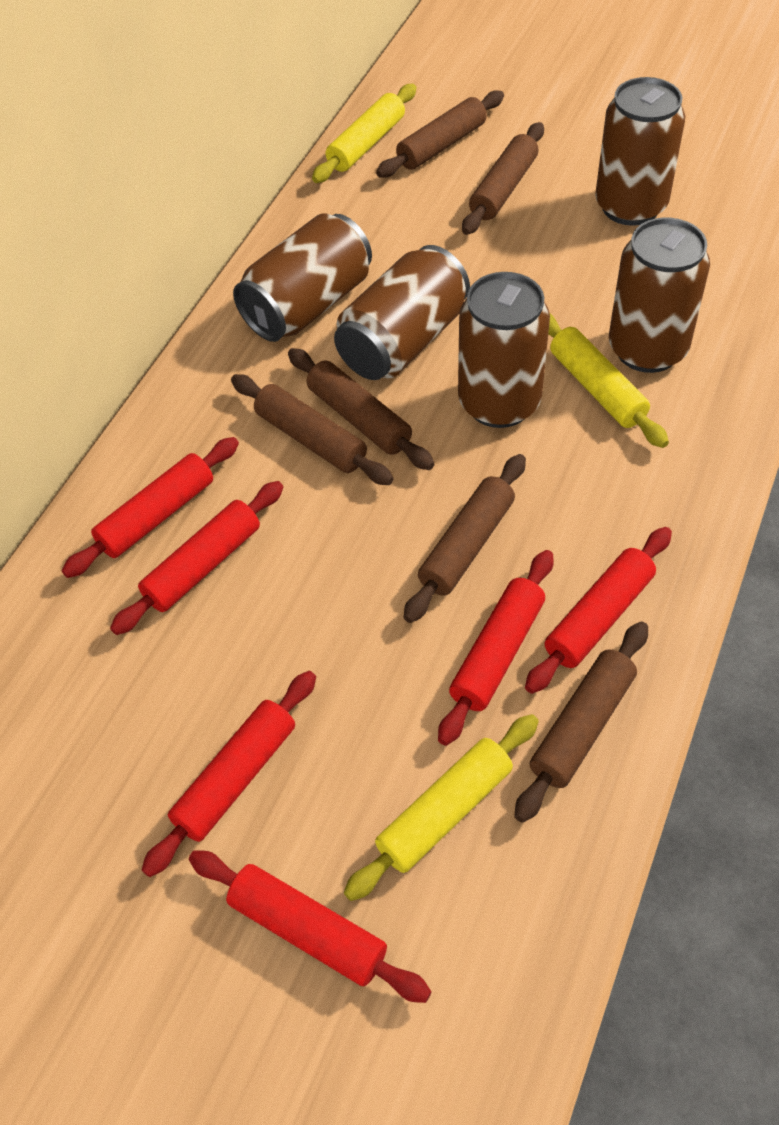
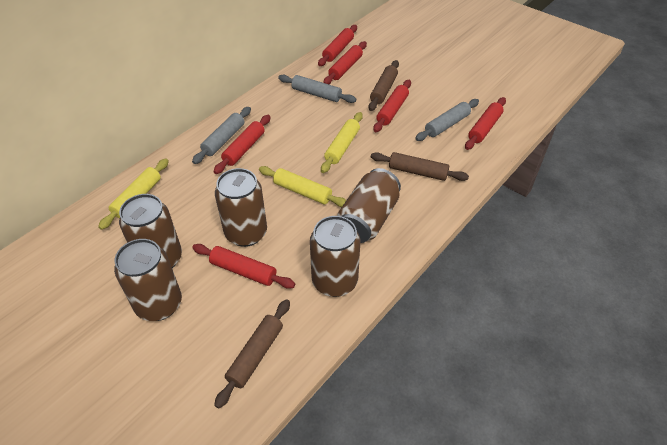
brown rolling pin: [231,374,394,485] [288,348,434,470] [376,90,504,178] [404,454,526,623] [462,122,544,235] [514,621,648,823] = 6 -> [214,299,290,409] [368,60,399,111] [371,152,469,181] = 3
grey rolling pin: none = 0 -> [192,107,251,164] [278,75,356,103] [415,99,479,141] = 3

